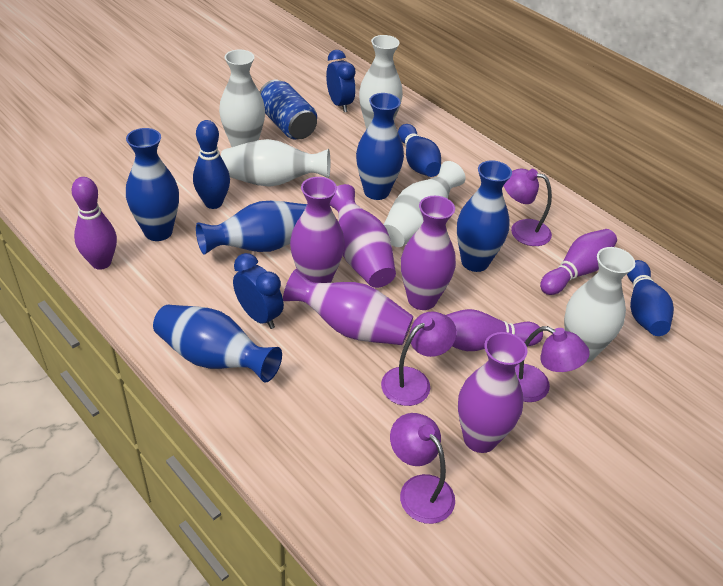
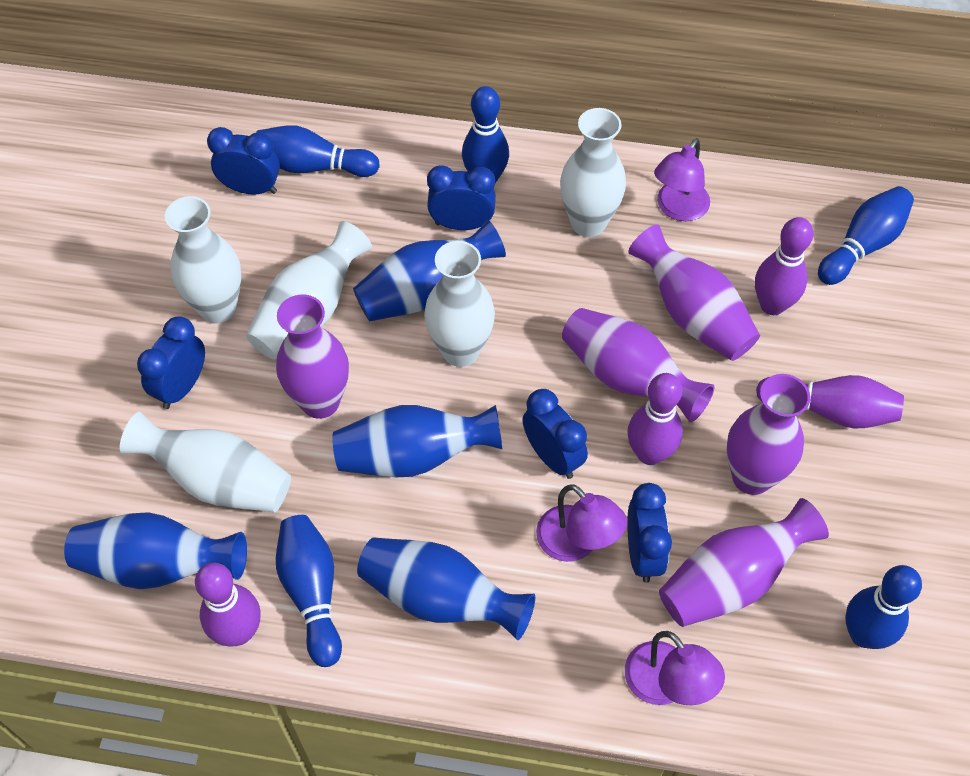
blue bowling pin: [193,120,230,209] [398,124,441,177] [627,260,674,336] = 3 -> [256,125,380,177] [276,515,342,667] [462,86,509,183] [818,186,914,285] [845,565,922,649] = 5
blue can: [260,80,317,139] = 1 -> none = 0
blue clock: [233,253,284,329] [326,50,355,112] = 2 -> [137,316,205,409] [207,127,280,195] [427,165,496,230] [522,389,588,479] [627,483,672,583] = 5
blue vase: [126,128,179,241] [153,305,282,383] [196,201,307,255] [356,93,404,200] [457,160,512,272] = 5 -> [64,513,247,589] [332,405,502,477] [353,220,506,321] [357,537,535,640] = 4
purple bowling pin: [72,177,117,270] [446,309,543,351] [540,229,617,295] = 3 -> [195,562,260,647] [627,373,683,465] [755,217,813,315] [756,375,904,429] = 4
purple lamp: [381,311,457,406] [390,413,455,524] [503,169,552,246] [515,326,590,402] = 4 -> [536,484,627,562] [625,631,725,705] [654,138,710,221] = 3

